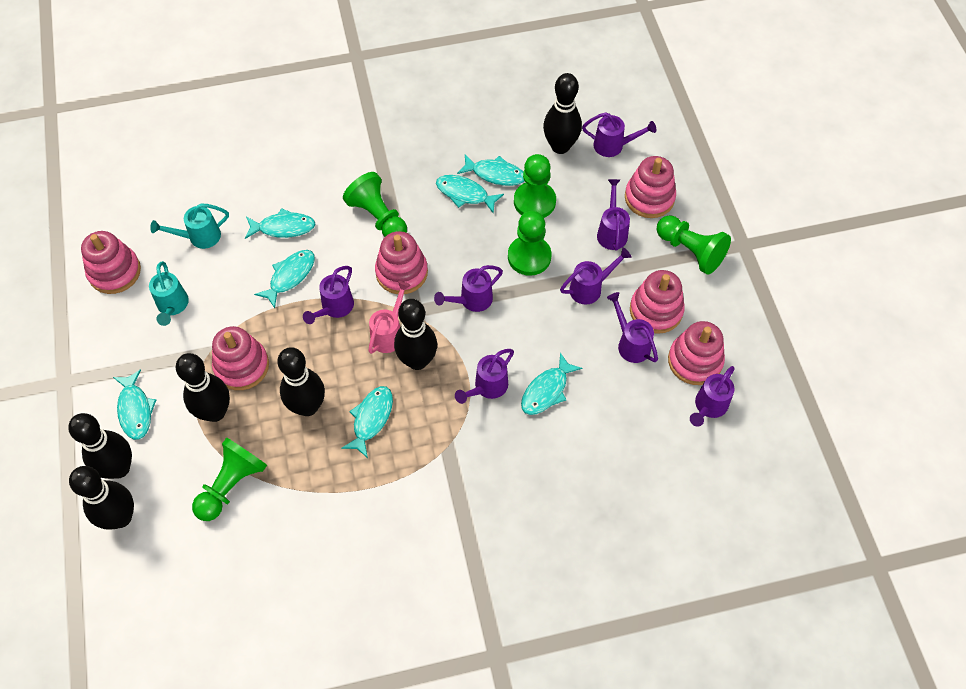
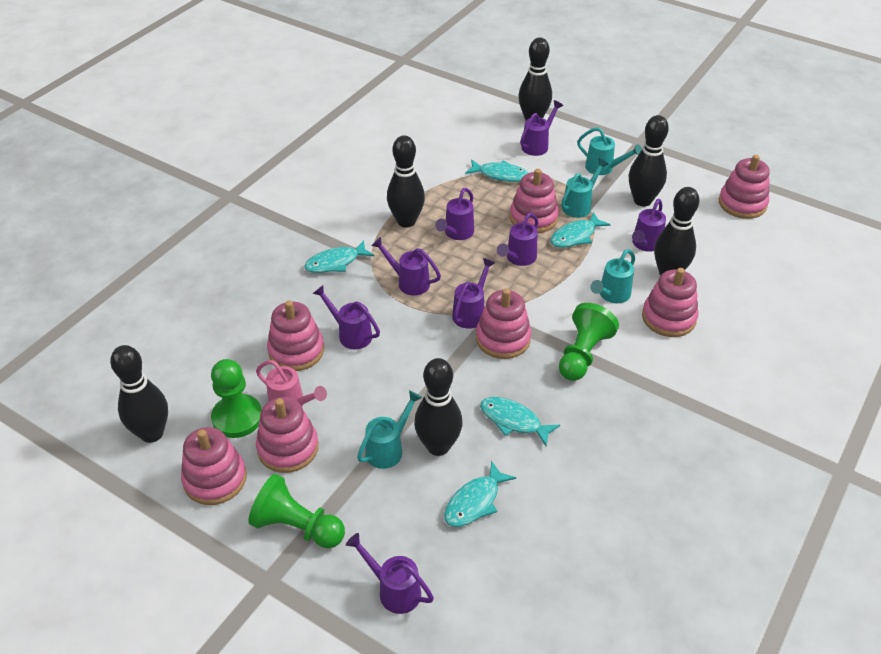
green pawn: [192,437,267,521] [343,172,407,237] [508,211,552,276] [514,154,556,218] [657,215,731,275] = 5 -> [211,359,262,438] [248,474,345,548] [559,303,619,381] = 3
pink stacking toy: [81,231,141,294] [212,326,269,390] [375,231,428,294] [625,156,676,218] [630,270,685,334] [668,321,725,385] = 6 -> [181,427,247,505] [256,397,319,473] [267,300,324,371] [476,289,532,359] [510,169,559,233] [642,268,699,337] [719,155,770,219] = 7
turquoise fish: [113,369,156,440] [245,208,315,239] [254,250,315,308] [341,386,393,458] [436,175,504,214] [457,155,524,186] [521,353,582,415] = 7 -> [304,240,374,273] [444,461,516,527] [465,159,528,182] [480,397,560,446] [551,212,611,248] = 5
turquoise watering can: [149,261,189,326] [150,203,229,249] = 2 -> [357,390,422,469] [561,158,609,218] [577,127,642,175] [590,249,635,303] = 4

